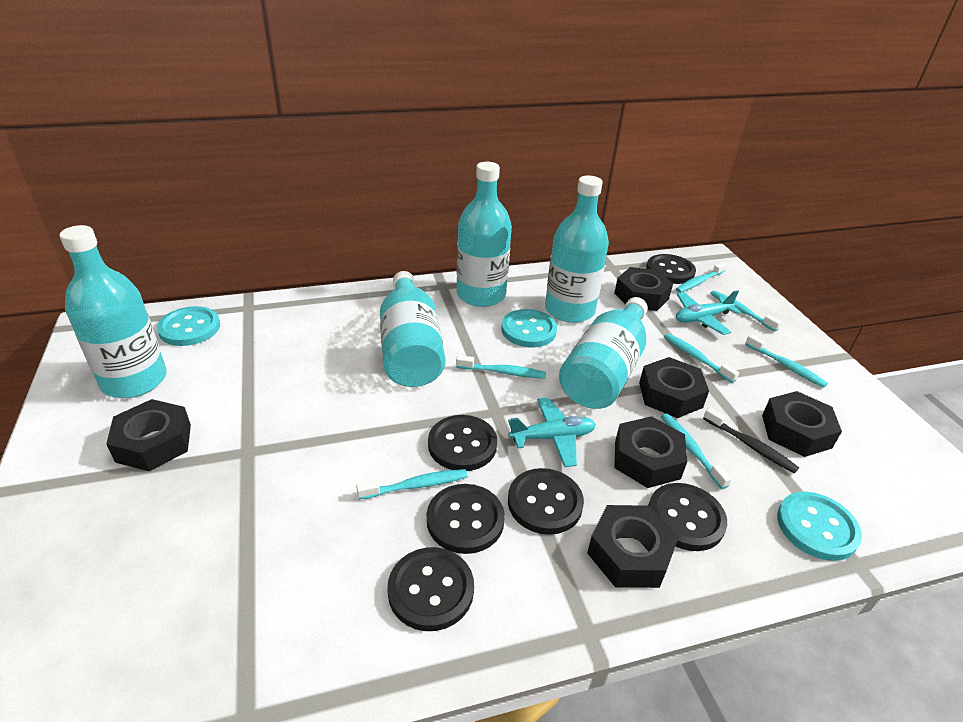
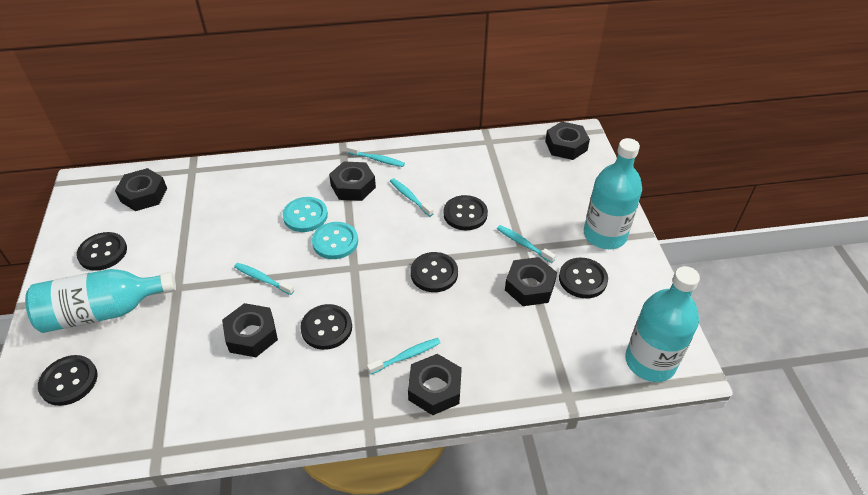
black toothbrush: [703,407,799,473] = 1 -> none = 0
turquoise bottle: [59,225,167,398] [380,271,446,387] [457,162,512,307] [545,176,609,323] [559,297,648,409] = 5 -> [25,269,176,333] [584,138,642,249] [625,266,700,382] = 3
turquoise button: [157,306,220,346] [501,309,557,347] [777,492,862,561] = 3 -> [283,197,328,232] [312,222,358,259] = 2
turquoise plane: [508,397,596,467] [676,290,741,335] = 2 -> none = 0
turquoise toothbrush: [356,469,468,500] [456,355,546,379] [661,413,732,489] [664,333,739,383] [676,262,727,293] [710,290,782,332] [745,334,828,388] = 7 -> [234,263,294,295] [347,145,405,167] [367,338,440,375] [390,178,433,217] [497,225,556,263] = 5

